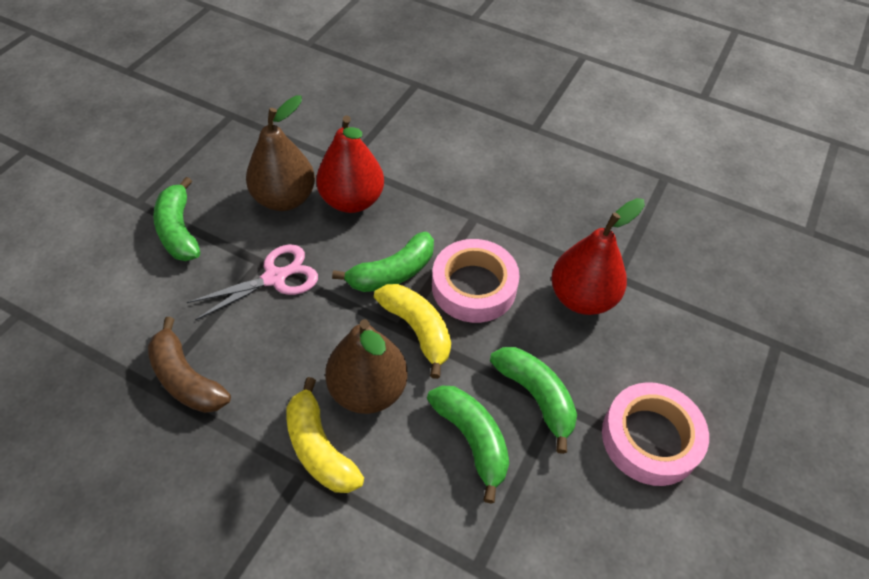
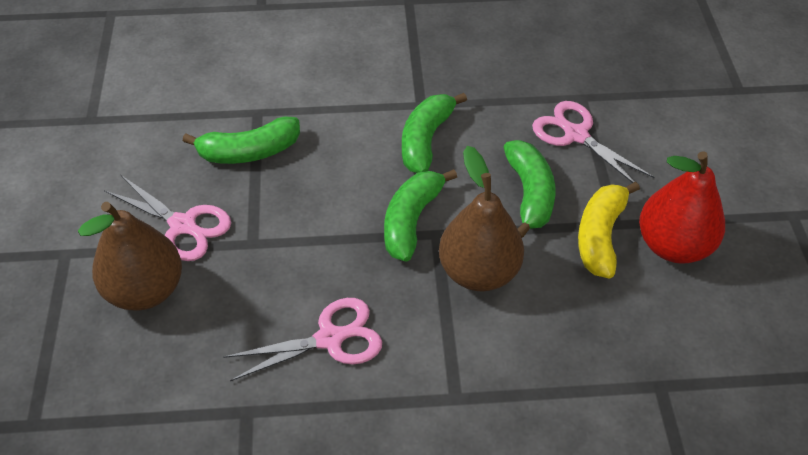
brown banana: [148,317,231,413] = 1 -> none = 0
pink scissors: [187,244,318,321] = 1 -> [104,175,231,261] [223,298,382,381] [532,101,654,183] = 3
pink tape: [432,239,520,323] [602,382,709,486] = 2 -> none = 0
red pear: [316,115,384,213] [551,198,645,315] = 2 -> [639,151,725,264] = 1
yellow banana: [286,377,364,493] [374,284,451,379] = 2 -> [578,182,640,278] = 1

